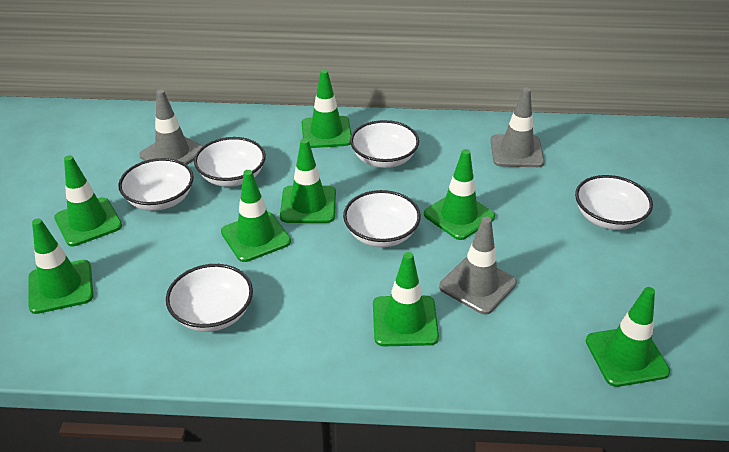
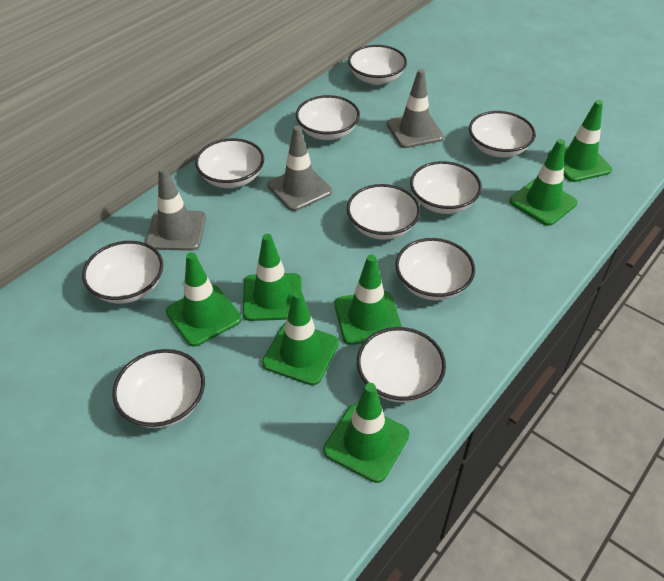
green traffic cone: [29,218,94,314] [54,155,122,246] [221,170,291,262] [280,139,336,223] [302,70,351,148] [373,252,439,346] [424,149,495,240] [586,287,670,387] = 8 -> [166,252,242,346] [243,234,302,321] [262,291,339,385] [323,383,409,483] [335,255,402,345] [509,139,577,226] [548,100,612,182] = 7
white bowl: [118,158,194,211] [166,264,253,332] [194,137,266,187] [343,190,421,247] [350,120,419,168] [575,175,653,230] = 6 -> [82,241,163,304] [112,349,205,428] [195,138,264,188] [296,95,360,140] [347,184,420,240] [348,45,407,85] [357,327,446,403] [395,238,475,300] [410,161,482,214] [469,111,536,157] = 10

